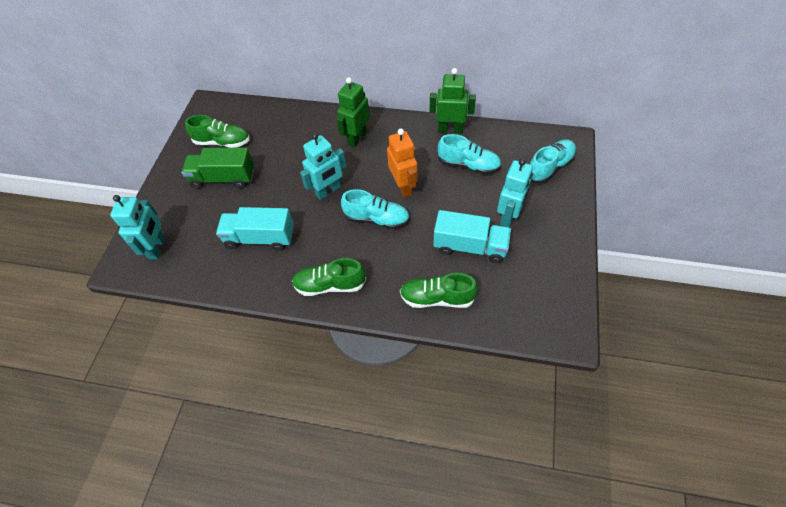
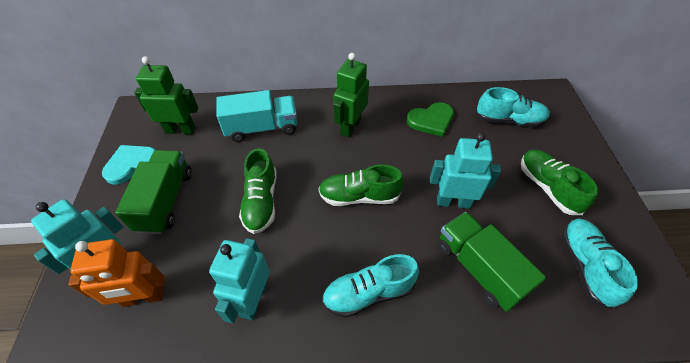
green heart: none = 0 -> [407,102,454,137] = 1
green truck: [182,148,254,189] = 1 -> [115,150,192,234] [438,212,546,312] = 2
turquoise heart: none = 0 -> [102,145,155,185] = 1
turquoise truck: [216,207,294,251] [433,210,511,263] = 2 -> [216,90,297,142] = 1

